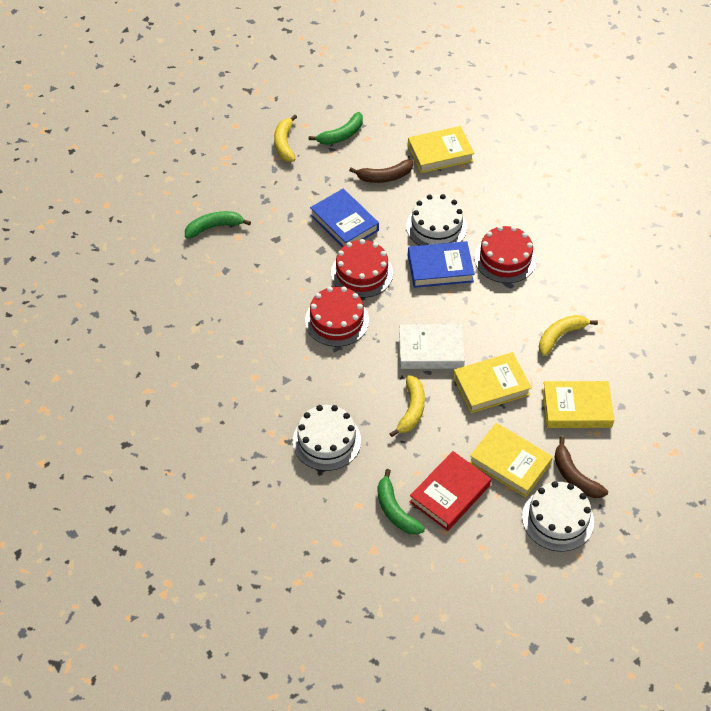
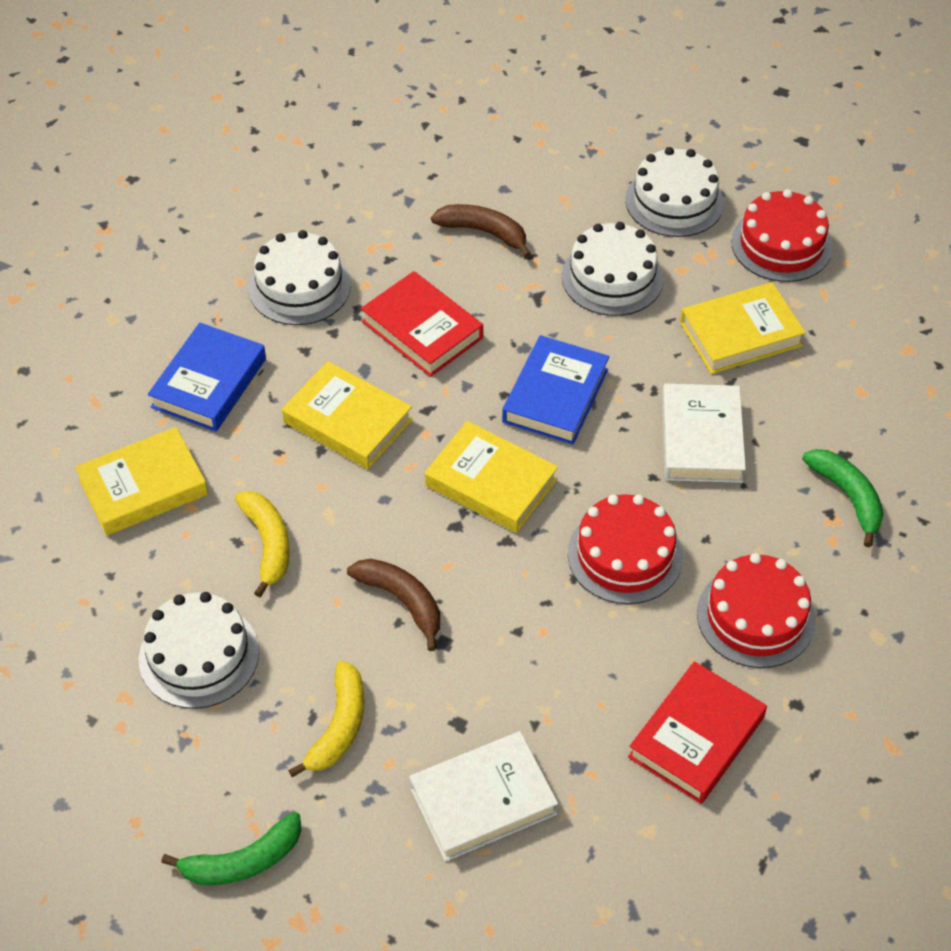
green banana: [185,211,251,239] [309,112,363,145] [377,469,425,535] = 3 -> [161,812,301,885] [802,449,884,548] = 2
red book: [410,451,491,531] = 1 -> [361,271,483,377] [628,661,767,804] = 2
white book: [399,324,465,369] = 1 -> [409,731,558,862] [662,384,746,483] = 2
white cake: [293,405,361,471] [406,194,467,246] [522,481,594,552] = 3 -> [139,592,259,709] [249,230,351,325] [562,222,664,316] [625,147,724,237] = 4
yellow banana: [274,115,297,162] [389,375,425,437] [539,315,598,356] = 3 -> [235,491,290,597] [288,661,364,777] = 2

